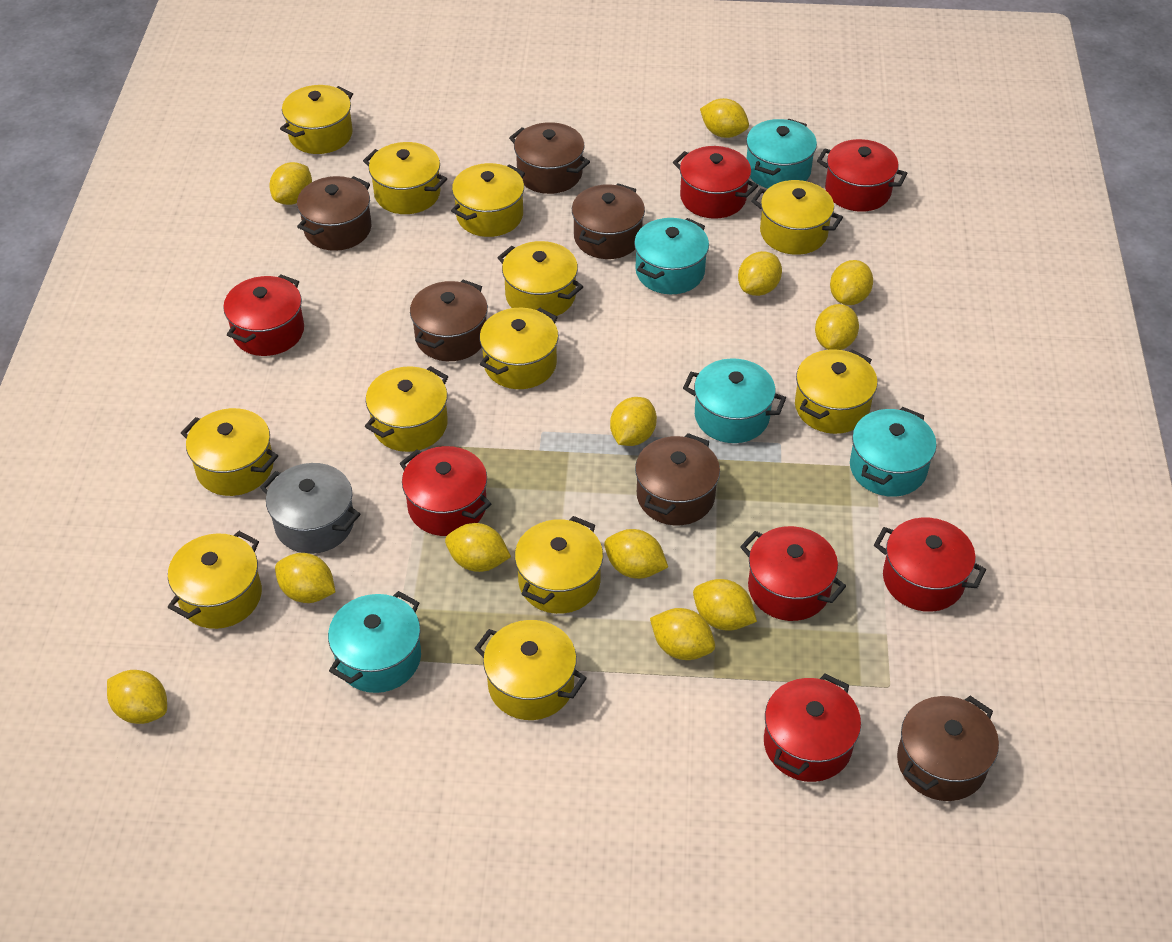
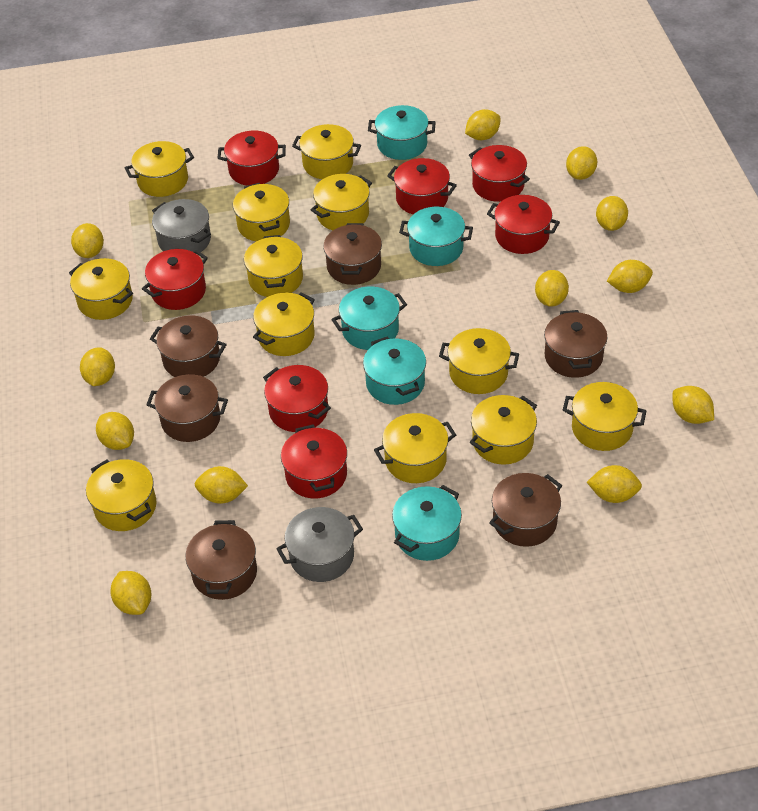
grey pot: [260,463,360,554] = 1 -> [152,199,211,252] [276,507,363,582] = 2

